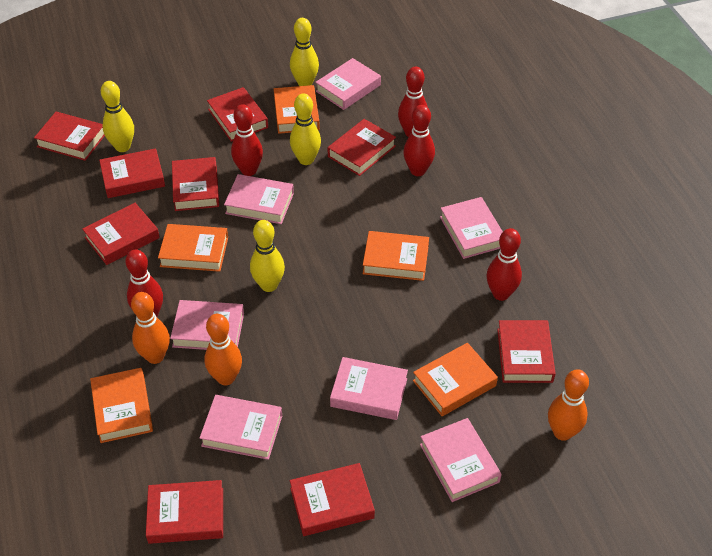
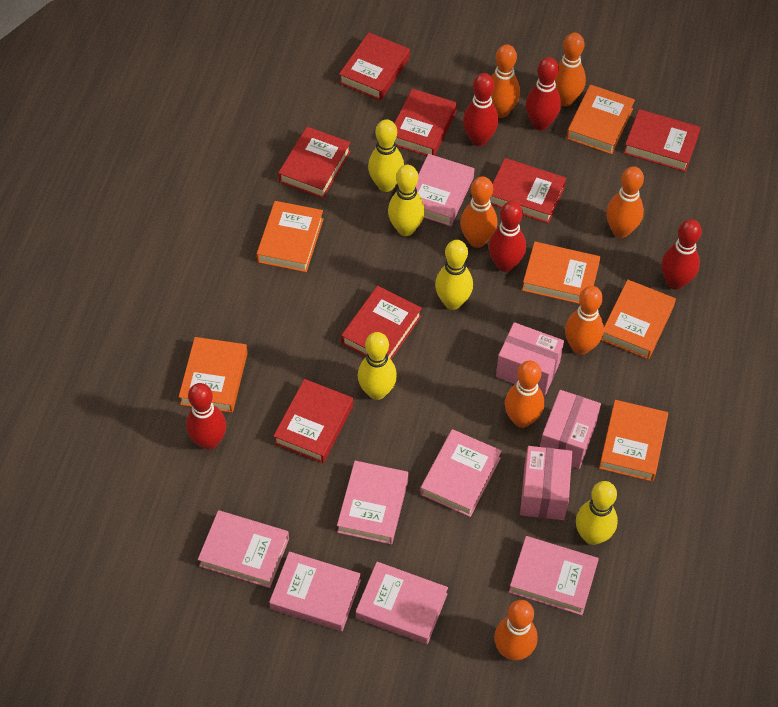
orange book: [90,368,153,443] [158,224,228,272] [274,85,320,134] [363,231,429,281] [413,343,498,416] = 5 -> [179,337,248,413] [257,201,323,272] [522,242,600,304] [567,85,635,154] [599,400,668,482] [601,280,676,359] = 6
orange bowling pin: [131,292,170,364] [204,314,242,385] [548,369,589,441] = 3 -> [460,176,497,248] [491,44,520,118] [494,600,537,660] [505,360,544,428] [555,33,586,106] [565,286,604,355] [606,166,644,238] = 7
pink box: none = 0 -> [496,322,564,395] [520,446,572,520] [540,390,601,469] = 3
red book: [34,112,105,161] [82,203,160,265] [99,148,165,198] [146,480,223,544] [172,157,219,211] [207,87,268,142] [290,463,375,536] [328,119,396,176] [497,320,556,383] = 9 -> [273,379,353,463] [278,127,351,198] [339,32,410,100] [341,286,422,359] [394,89,457,156] [490,158,566,224] [624,109,701,172] = 7
yellow bowling pin: [101,81,134,152] [250,220,285,292] [290,18,319,86] [290,94,321,165] = 4 -> [358,332,397,400] [368,119,404,192] [388,165,425,236] [435,240,473,310] [576,481,618,545] = 5

